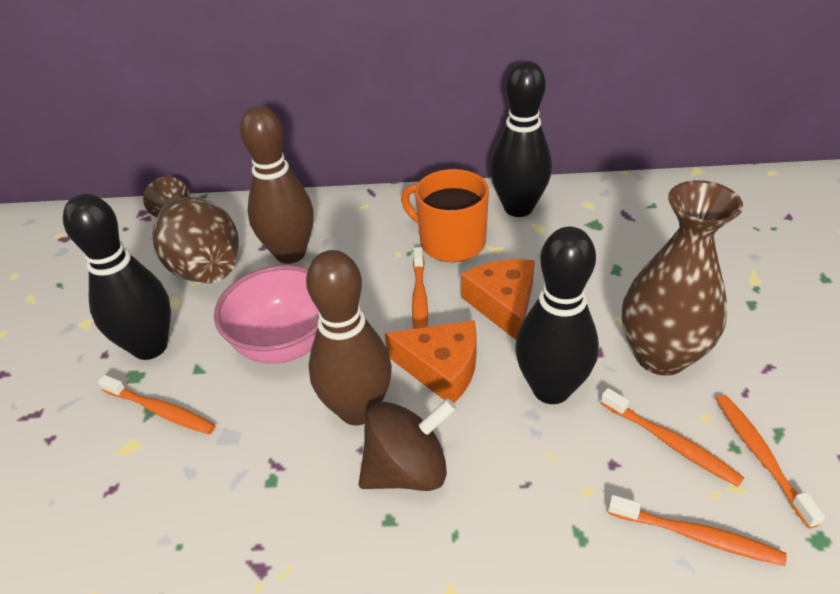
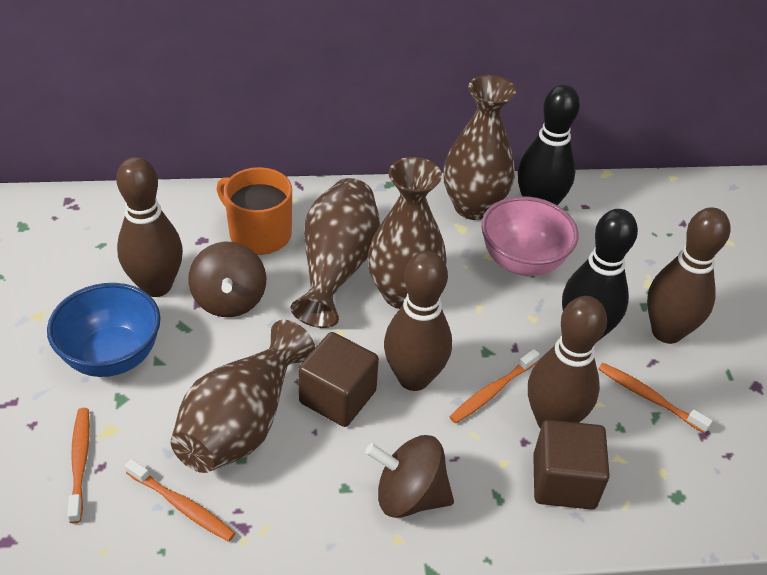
black bowling pin: [63,194,171,360] [490,61,552,217] [516,227,599,404] = 3 -> [518,85,580,205] [562,209,638,342] = 2
blue bowl: none = 0 -> [47,283,161,377] = 1
brown bowling pin: [240,106,314,264] [306,250,392,425] = 2 -> [116,157,183,297] [384,251,452,391] [528,296,607,429] [647,207,731,344] = 4
brown cube: none = 0 -> [298,332,379,427] [533,420,610,510] = 2
brown spinning top: [359,398,457,491] = 1 -> [188,242,266,317] [366,435,454,518] = 2
brown vase: [143,177,239,283] [622,180,743,376] = 2 -> [171,320,315,473] [290,178,380,328] [368,157,447,309] [443,75,516,220] = 4
orange cheese: [385,320,477,403] [461,259,535,340] = 2 -> none = 0
orange toothbrush: [98,375,216,435] [412,247,428,329] [600,388,744,487] [608,495,787,566] [716,395,825,529] = 5 -> [67,408,90,524] [125,459,235,542] [450,349,540,424] [598,363,712,433] = 4

